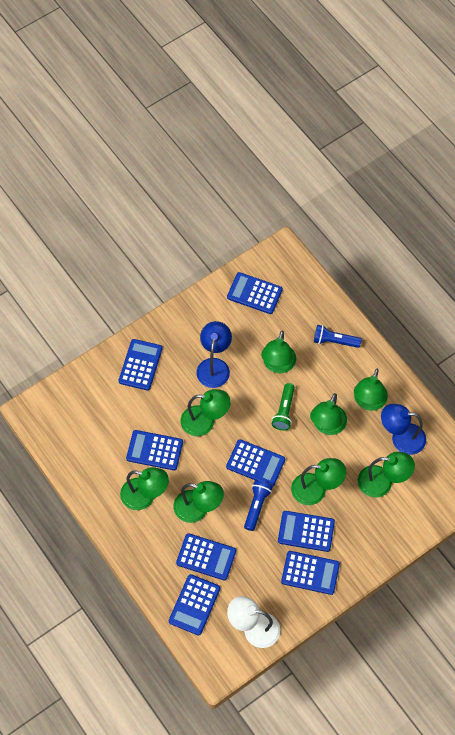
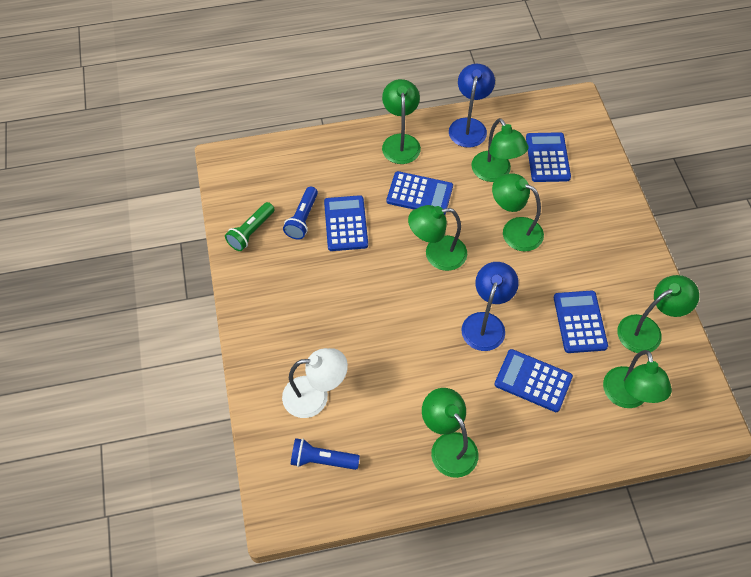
blue calculator: [119,339,163,390] [126,430,183,470] [169,574,220,636] [176,533,236,581] [226,439,285,487] [227,272,283,314] [278,511,335,552] [281,551,340,595] = 8 -> [324,195,368,251] [387,171,453,215] [494,349,573,412] [526,132,571,182] [554,290,608,353] = 5
green lamp: [120,467,169,510] [174,481,224,523] [181,389,231,436] [261,330,296,373] [291,458,346,505] [310,393,347,435] [354,368,388,411] [358,452,415,497] = 8 -> [382,79,421,164] [408,205,467,271] [422,388,479,478] [471,118,528,182] [492,174,544,252] [603,350,672,408] [617,275,699,353] = 7

